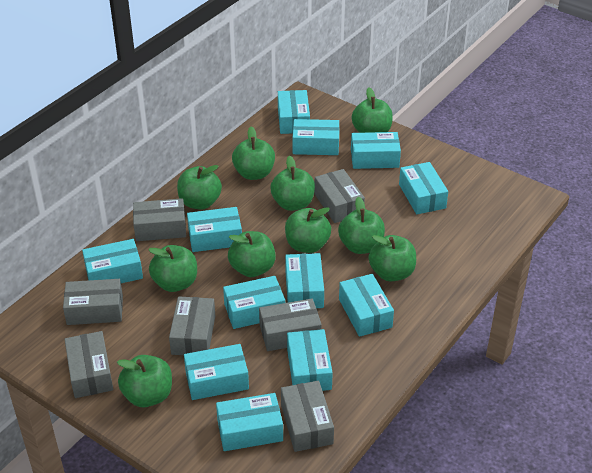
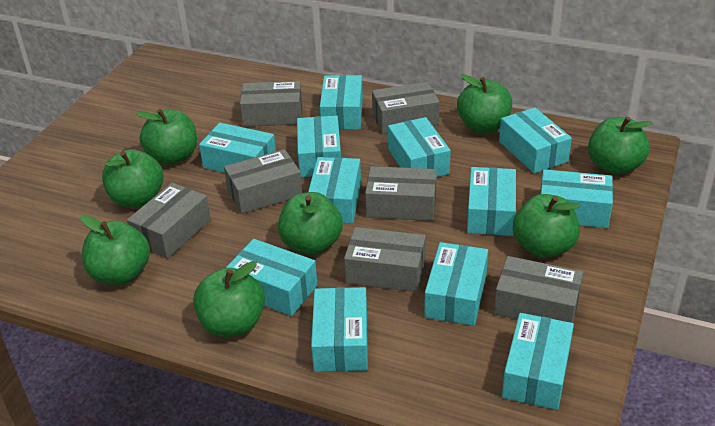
green apple: [117,355,172,407] [148,245,197,292] [177,165,222,210] [228,231,276,277] [232,127,275,180] [270,155,315,211] [285,207,331,253] [338,197,385,254] [352,87,393,133] [369,235,416,282] = 10 -> [80,215,150,285] [102,149,164,208] [136,109,197,165] [193,261,265,337] [278,192,343,255] [457,74,512,133] [513,194,580,258] [588,117,652,175] = 8

